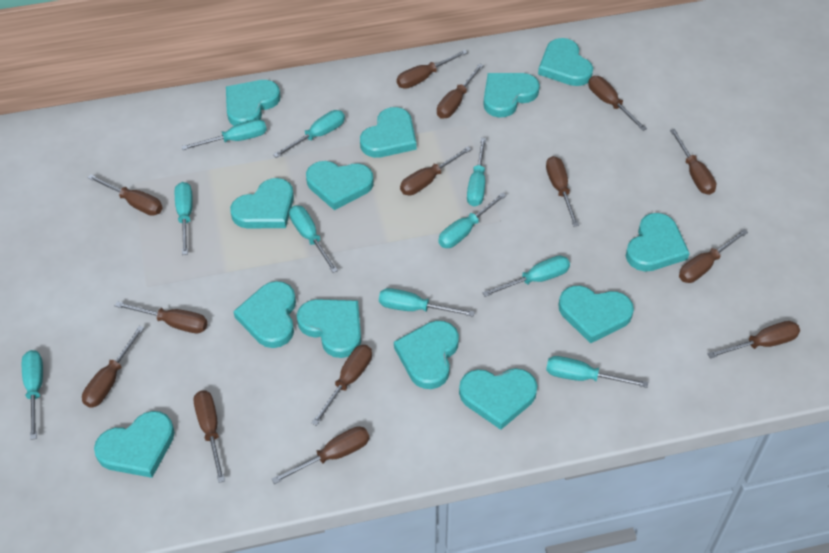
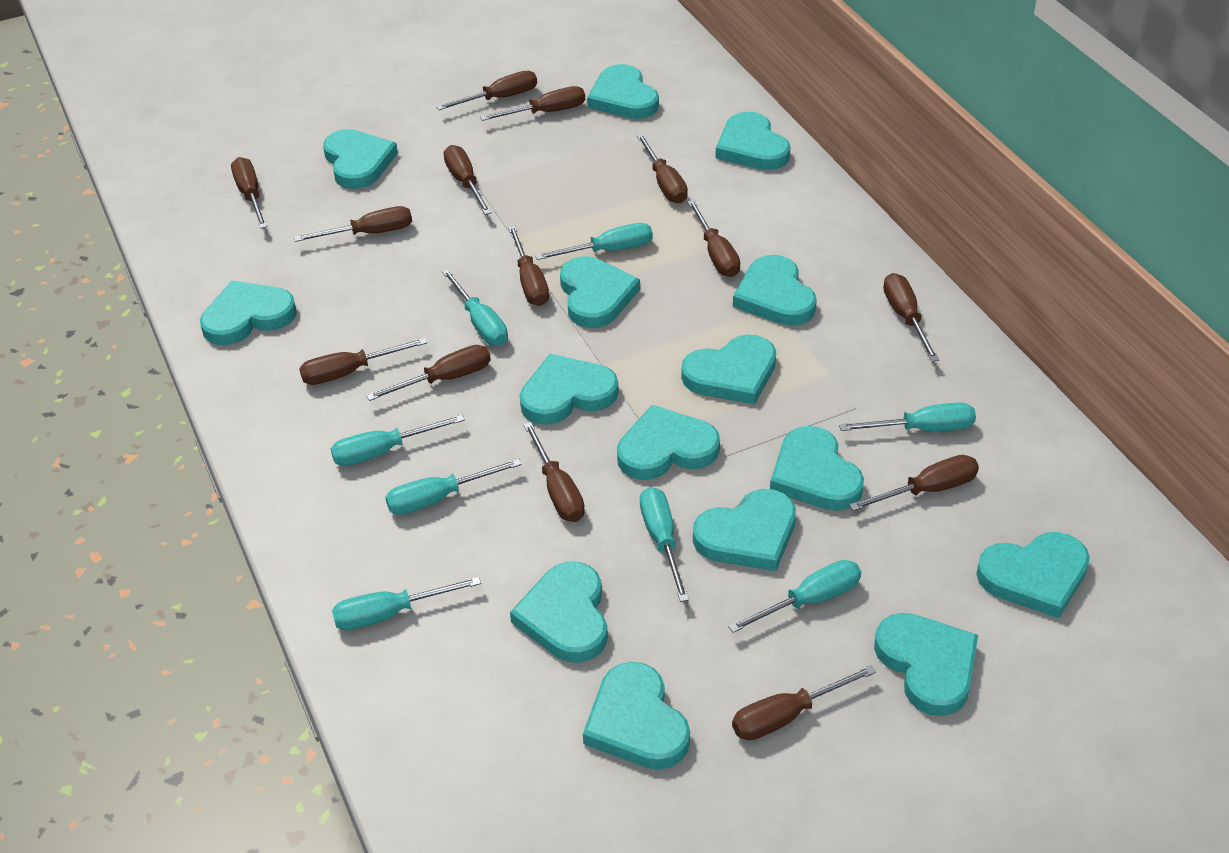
turquoise heart: [94,411,175,478] [226,80,281,126] [230,178,294,228] [233,281,296,348] [297,299,361,358] [306,161,374,210] [360,107,416,158] [394,321,459,389] [459,368,537,430] [483,73,540,118] [538,38,593,86] [558,286,634,344] [626,213,690,272] = 13 -> [200,281,297,345] [323,129,398,189] [510,562,608,663] [520,354,619,425] [560,256,640,328] [583,662,690,770] [587,64,659,119] [617,405,720,480] [681,334,776,405] [693,489,796,571] [715,112,790,170] [733,255,817,326] [770,426,864,511] [874,613,978,716] [976,532,1090,618] = 15
turquoise screwdriver: [22,350,43,440] [175,182,193,255] [181,119,267,150] [273,110,345,158] [289,205,338,273] [379,288,475,317] [438,192,507,248] [467,138,486,206] [482,256,570,297] [546,356,648,388] = 10 -> [331,415,465,466] [332,577,481,630] [385,459,522,515] [442,269,508,346] [535,223,653,260] [640,487,689,602] [728,560,861,633] [839,402,976,432] = 8

